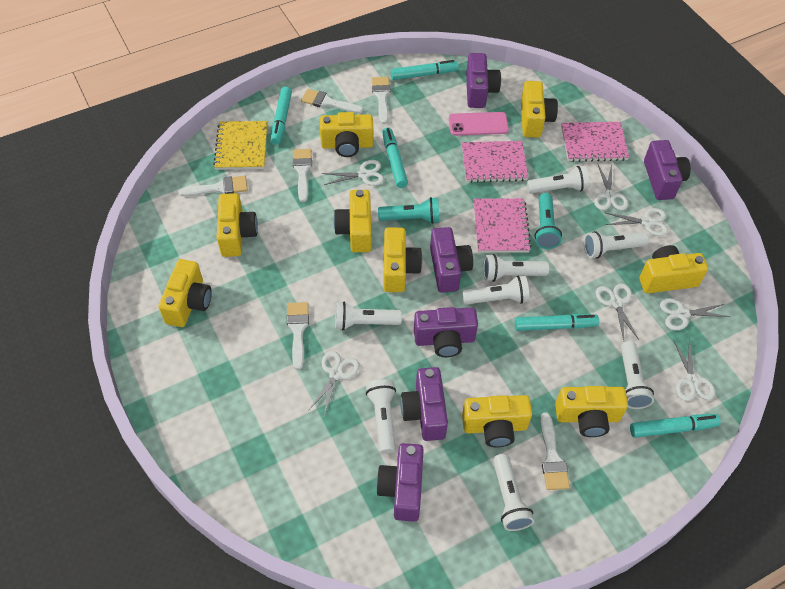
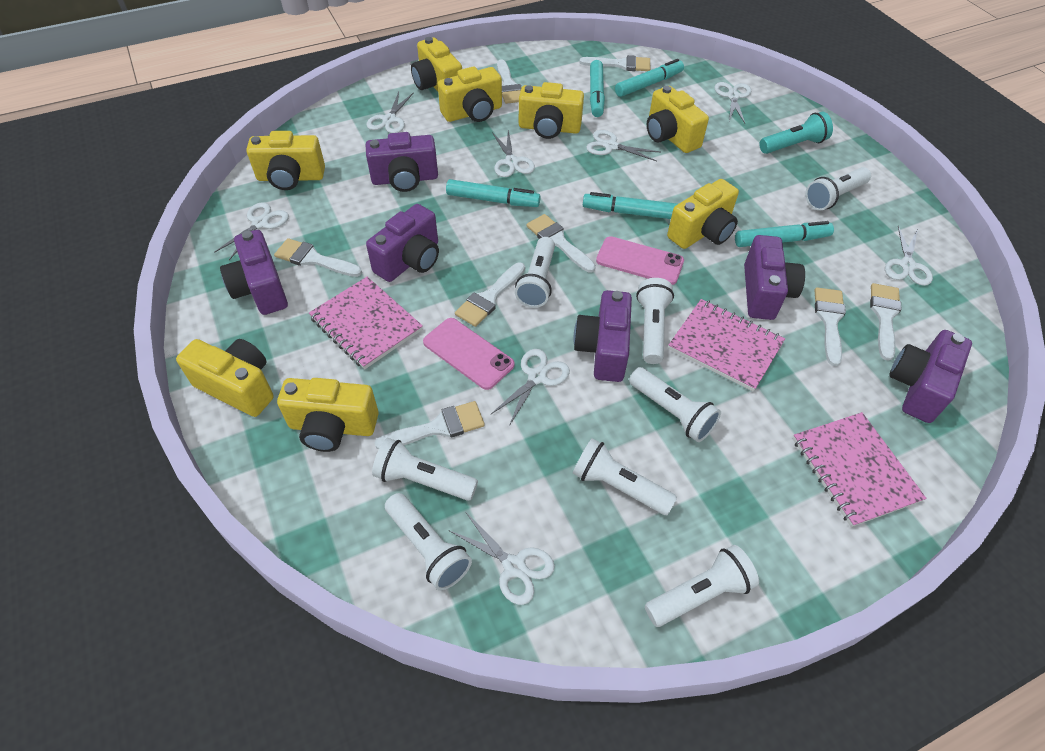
pink phone: [449,112,509,136] = 1 -> [423,318,515,390] [596,236,684,285] = 2
turquoise flashlight: [378,197,439,224] [534,193,562,249] = 2 -> [759,112,833,154] = 1
white brush: [179,176,248,196] [287,302,309,370] [292,149,312,202] [301,89,363,114] [372,77,391,124] [540,412,570,490] = 6 -> [274,238,362,277] [375,401,485,450] [455,262,525,327] [497,59,522,104] [526,214,596,273] [579,55,650,71] [814,287,846,366] [870,283,902,361] = 8
white scissors: [308,351,359,415] [322,160,384,186] [594,164,628,210] [596,283,639,340] [604,208,668,236] [660,298,731,330] [673,338,715,401] = 7 -> [214,202,289,260] [366,92,414,133] [449,513,555,605] [490,349,570,426] [492,130,535,177] [586,130,660,161] [715,82,751,123] [885,226,933,286] = 8
yellow camera: [158,259,212,327] [216,193,258,257] [320,112,374,157] [333,190,372,252] [384,227,422,292] [462,395,532,447] [521,81,558,138] [555,386,628,437] [639,245,708,293] = 9 -> [176,339,274,417] [246,131,325,190] [277,378,379,452] [411,37,462,91] [438,66,502,122] [519,82,584,139] [647,86,709,153] [667,179,739,249] = 8
yellow notebook: [213,121,267,170] = 1 -> none = 0

